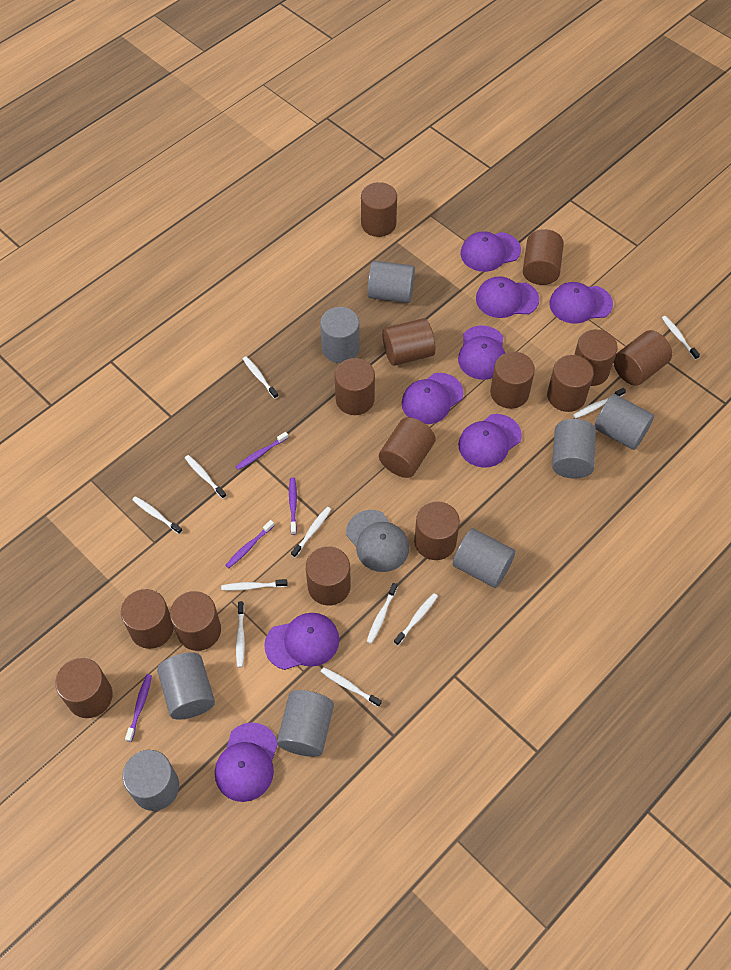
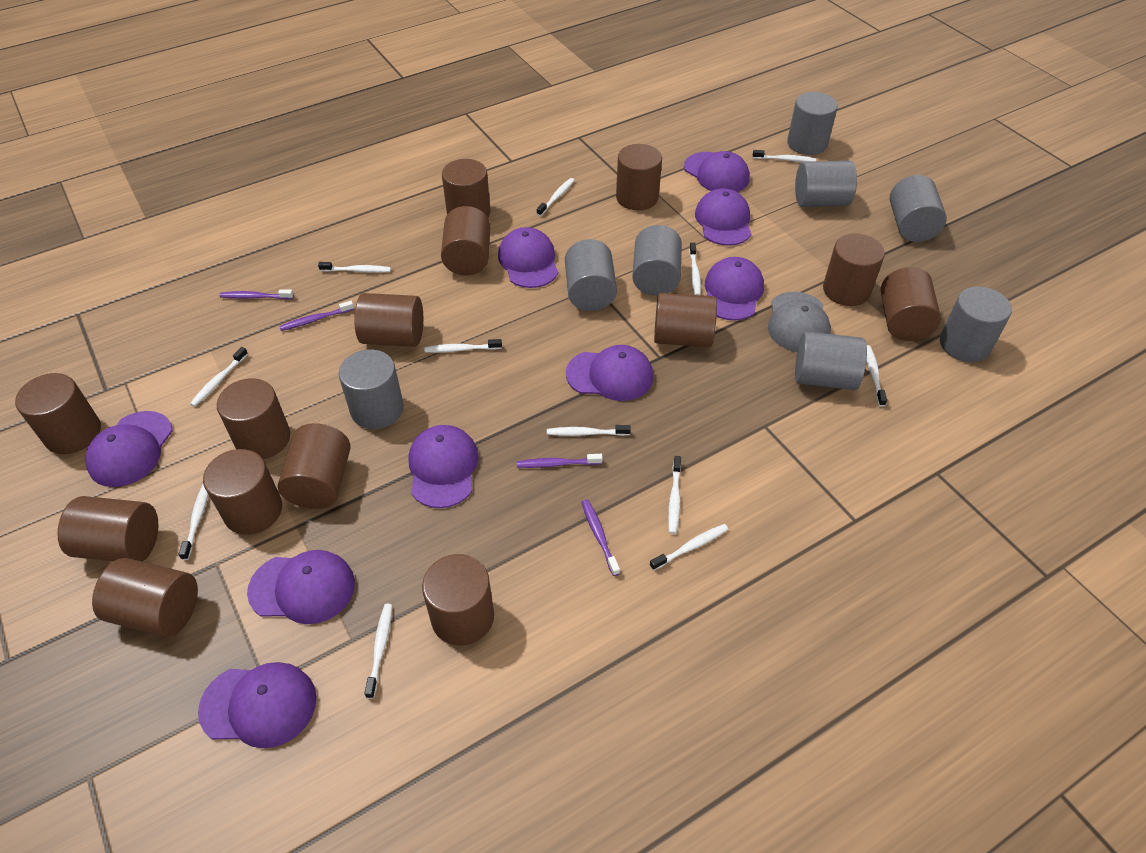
purple cap: [215,722,278,802] [264,613,339,670] [402,373,463,424] [458,325,505,380] [458,414,522,468] [461,231,521,272] [476,276,539,318] [549,282,613,324] = 8 -> [85,411,173,487] [198,662,316,748] [247,550,355,624] [408,425,479,508] [498,227,558,288] [566,345,653,401] [684,151,750,192] [695,188,751,246] [705,257,764,321] = 9
white toothbrush: [132,496,183,534] [185,455,226,499] [221,579,288,591] [236,601,245,668] [243,356,278,399] [291,507,331,558] [321,667,382,707] [367,583,398,644] [394,593,438,646] [573,388,626,418] [662,316,700,360] = 11 -> [179,484,208,560] [190,347,248,407] [318,262,391,273] [364,604,392,699] [425,339,502,353] [537,178,575,216] [547,425,631,436] [650,524,728,571] [668,456,681,534] [689,242,701,295] [753,150,816,162] [867,345,887,407] = 12

